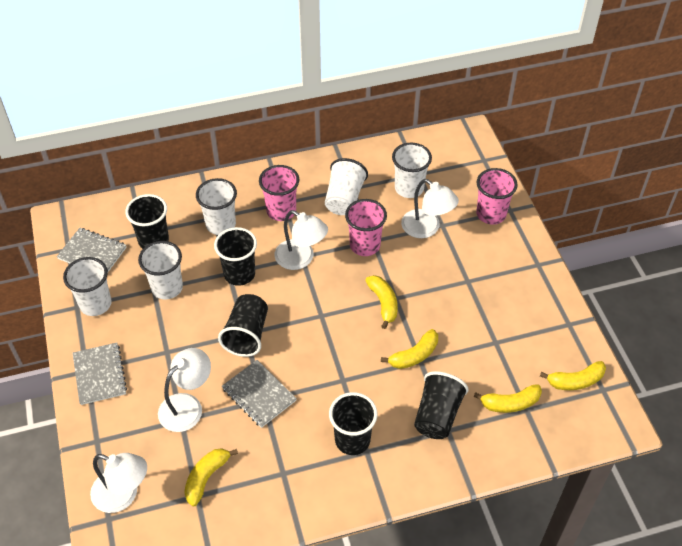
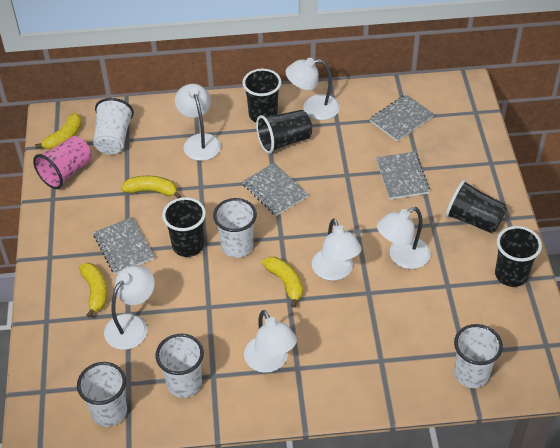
grey notebook: [57,228,127,272] [72,343,127,405] [222,360,297,428] = 3 -> [93,217,155,274] [242,163,309,216] [370,94,434,142] [376,152,430,200] = 4
pink cup: [259,165,299,221] [345,199,387,256] [476,168,518,225] = 3 -> [33,136,91,189] = 1
white lamp: [90,453,147,513] [158,348,211,432] [275,210,328,270] [401,179,459,238] = 4 -> [104,265,155,350] [175,84,221,161] [244,310,297,373] [286,58,340,120] [312,218,362,281] [377,207,431,269] = 6
yellow banana: [184,448,238,506] [365,275,398,329] [381,329,438,369] [474,384,542,413] [540,361,606,390] = 5 -> [35,113,82,150] [79,263,107,318] [121,176,181,199] [262,257,303,308] = 4

